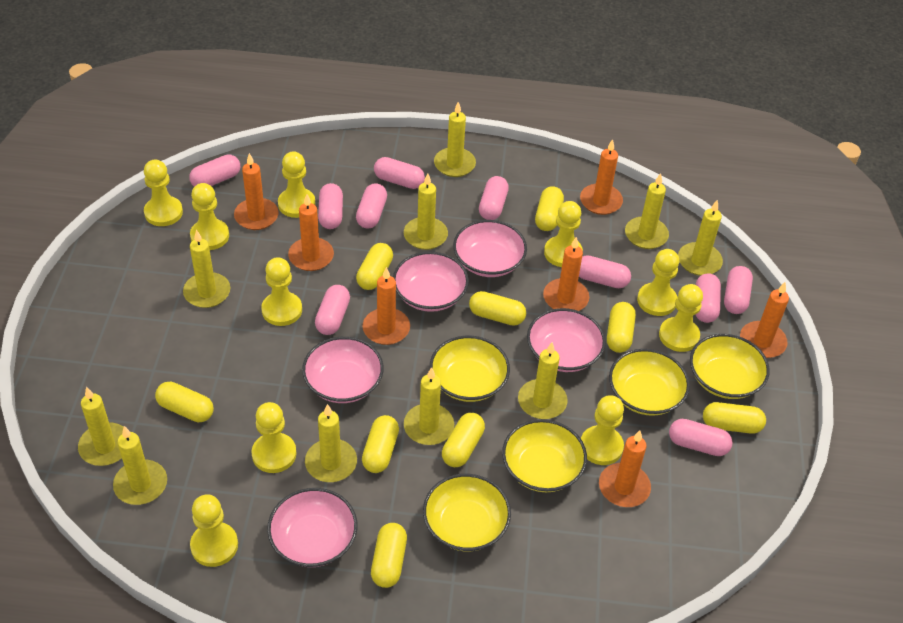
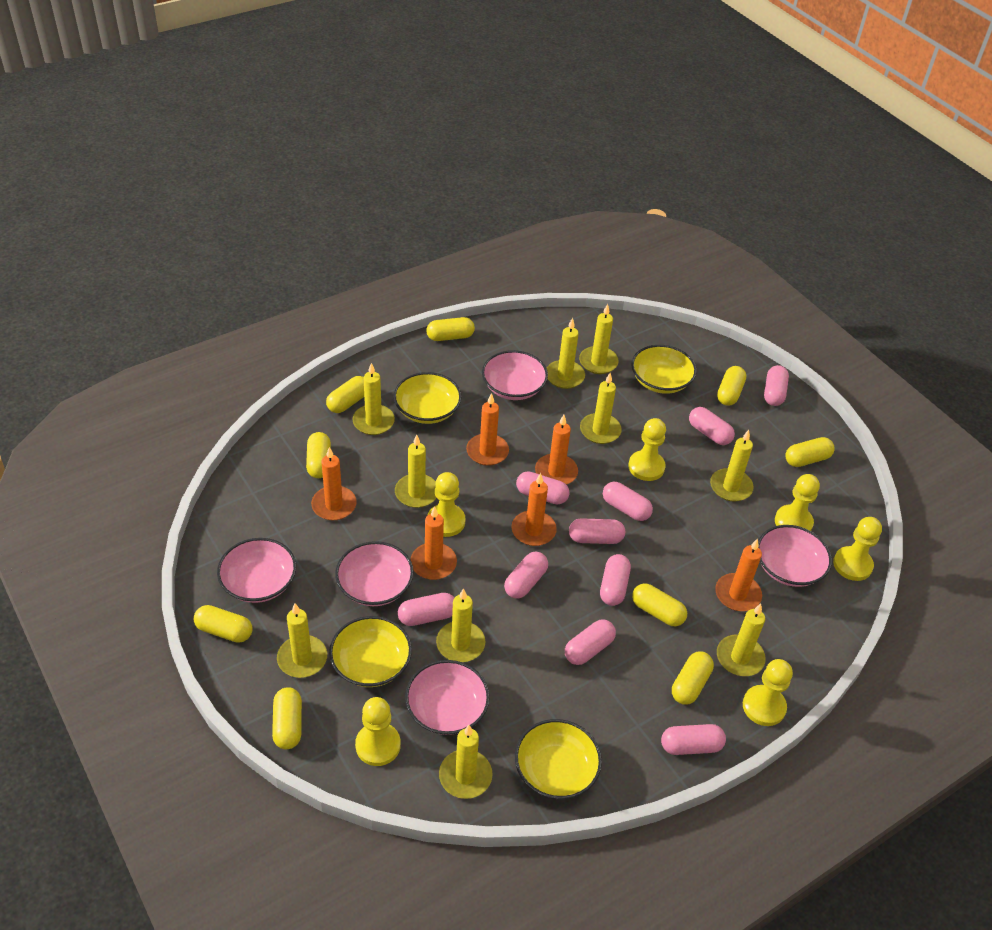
orange candle: [234,153,279,230] [288,194,334,271] [363,267,410,345] [543,237,589,311] [580,139,623,215] [599,430,651,507] [740,282,789,358] = 7 -> [311,447,357,520] [410,506,457,580] [466,393,509,466] [511,473,557,546] [535,415,578,485] [715,539,762,611] = 6
yellow bowl: [423,474,511,551] [430,335,510,402] [502,419,587,492] [609,349,690,416] [690,334,770,399] = 5 -> [329,616,412,687] [394,372,462,424] [515,719,602,799] [631,345,697,394] = 4
yellow pawn: [144,160,183,226] [190,183,229,250] [190,494,238,567] [251,402,297,473] [261,257,302,326] [278,151,316,218] [544,201,583,267] [581,395,624,465] [637,249,679,316] [659,284,703,352] = 10 -> [355,697,401,766] [427,472,465,537] [628,418,666,481] [743,659,793,726] [775,474,820,531] [833,517,882,581] = 6

